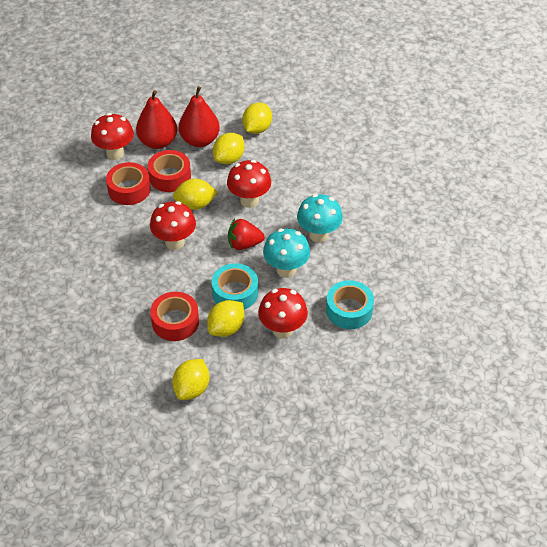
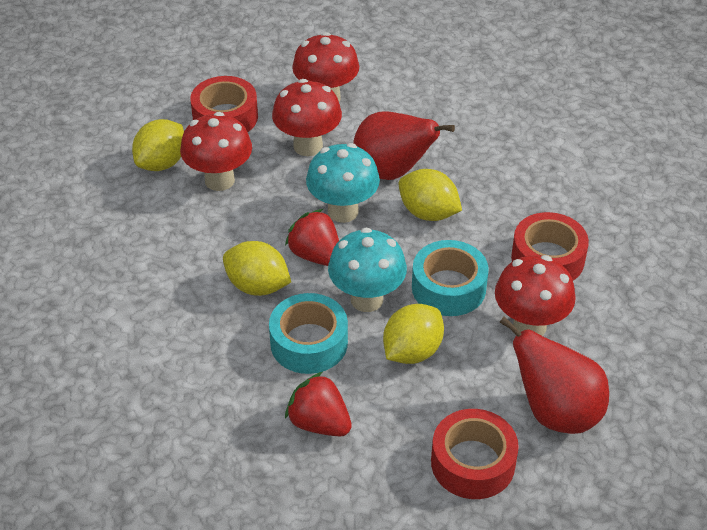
red strawberry: [228,218,265,250] = 1 -> [285,209,339,266] [285,372,352,436] = 2
yellow lemon: [172,359,209,400] [173,179,218,210] [207,300,244,337] [213,133,245,164] [242,103,272,134] = 5 -> [132,119,184,171] [223,241,291,296] [383,304,444,364] [399,169,462,221] = 4

